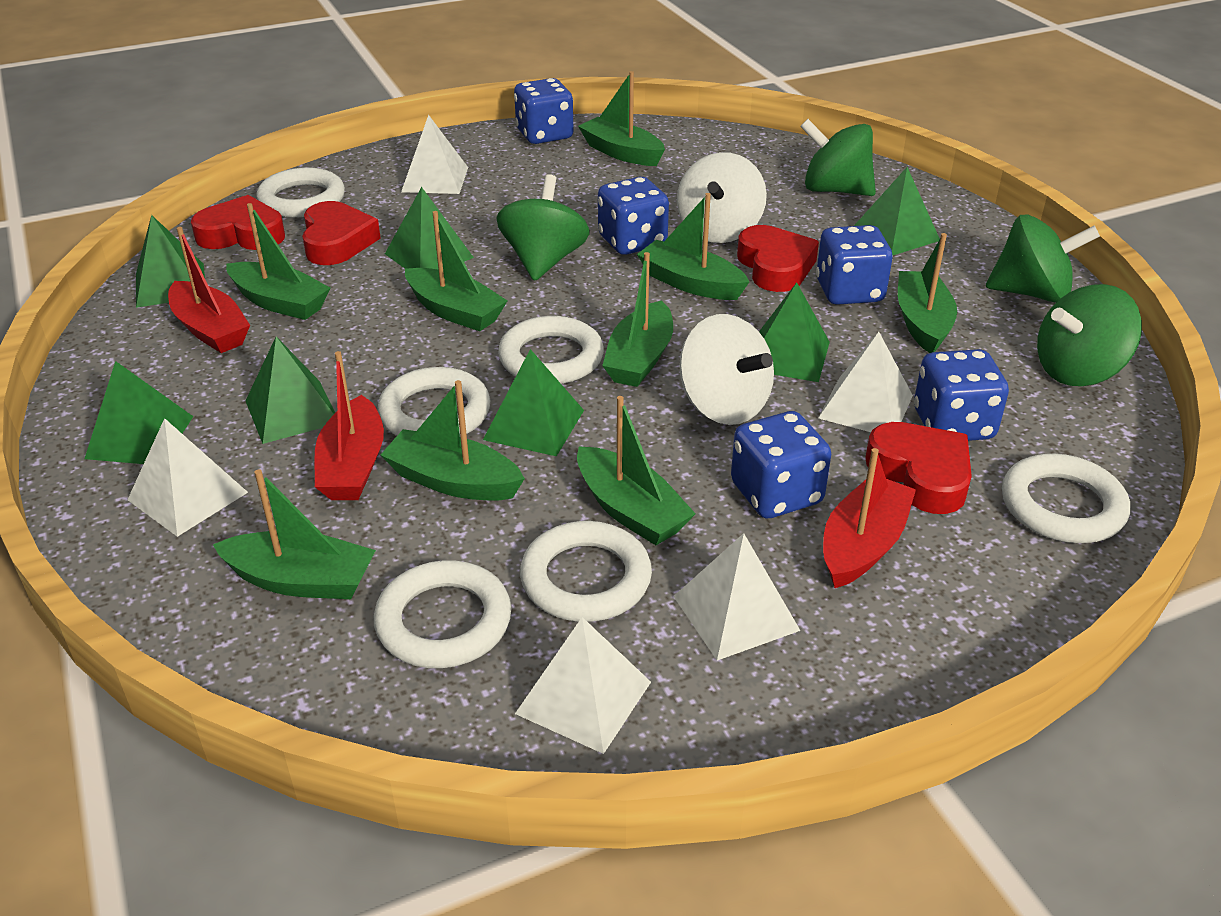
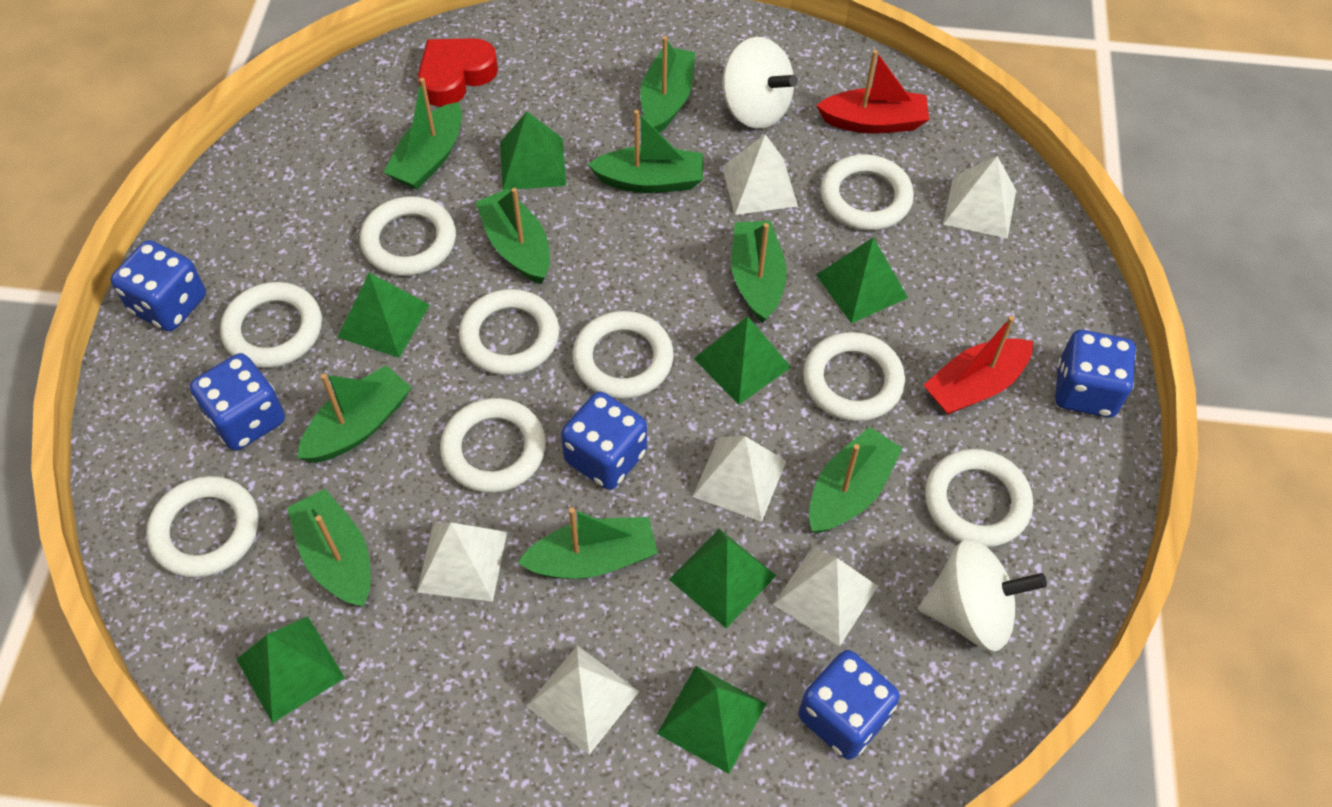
green spinning top: [496,174,589,281] [800,119,876,196] [986,214,1100,303] [1037,284,1142,386] = 4 -> none = 0
red boat: [168,227,250,353] [314,351,384,500] [823,448,916,588] = 3 -> [816,50,929,134] [924,316,1033,415] = 2
red heart: [191,195,285,250] [302,201,381,265] [737,225,819,292] [865,422,972,514] = 4 -> [418,38,498,107] = 1
white pyramid: [128,418,248,537] [401,115,468,194] [515,617,651,754] [674,533,801,660] [818,332,913,432] = 5 -> [417,523,507,602] [526,645,640,755] [692,436,786,522] [722,134,798,215] [773,547,878,646] [943,156,1016,239] = 6
white ring: [256,167,345,218] [374,560,512,668] [378,367,490,436] [498,316,604,384] [520,521,652,622] [1002,454,1130,543] = 6 -> [146,476,259,578] [220,282,322,368] [360,196,456,276] [440,398,546,493] [459,289,559,375] [572,311,674,399] [803,332,905,421] [820,154,914,231] [925,449,1033,547] = 9

